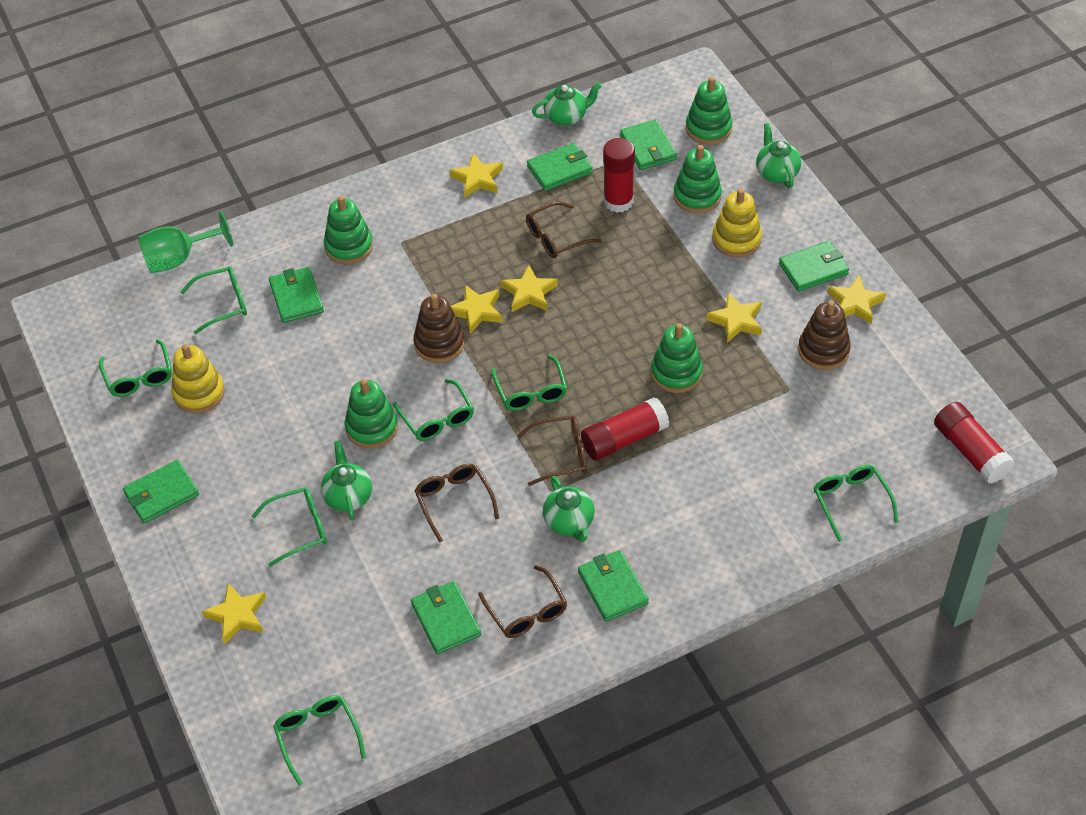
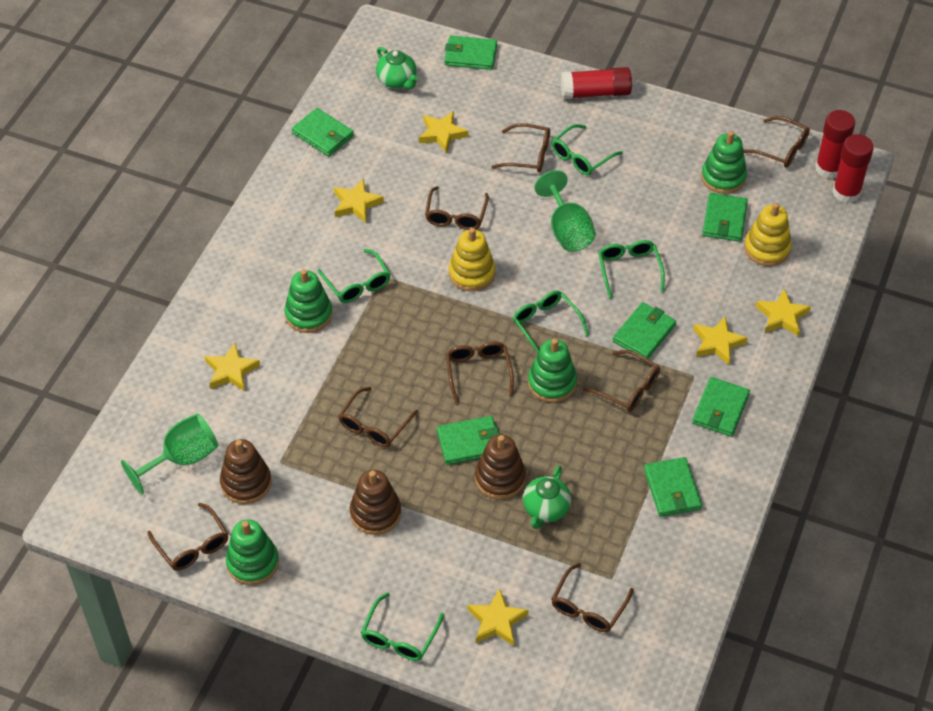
brown glasses: [414,464,499,542] [478,565,567,638] [517,415,587,486] [526,201,601,258] = 4 -> [147,503,228,571] [338,387,418,447] [425,186,489,230] [446,342,514,403] [492,123,550,172] [551,563,634,632] [583,350,660,412] [743,116,810,167] = 8
brown stacking toy: [413,294,465,363] [798,300,851,370] = 2 -> [220,439,272,504] [350,470,401,535] [475,435,526,499] = 3
green glasses: [99,340,172,397] [181,267,247,334] [252,487,327,567] [273,695,366,786] [393,379,474,441] [492,355,567,411] [814,465,898,542] = 7 -> [318,249,390,303] [361,592,444,661] [513,291,589,353] [552,124,623,175] [598,240,665,298] = 5
green goblet: [138,211,233,273] = 1 -> [121,414,218,494] [534,170,596,252] = 2
green stacking toy: [324,196,373,264] [345,379,398,448] [651,323,703,393] [674,145,722,213] [686,77,733,144] = 5 -> [226,519,279,585] [284,269,332,333] [528,338,577,402] [701,131,747,194] = 4
green teapot: [321,441,372,521] [532,82,601,126] [543,476,595,542] [756,123,801,188] = 4 -> [376,47,418,89] [523,466,571,529] = 2

